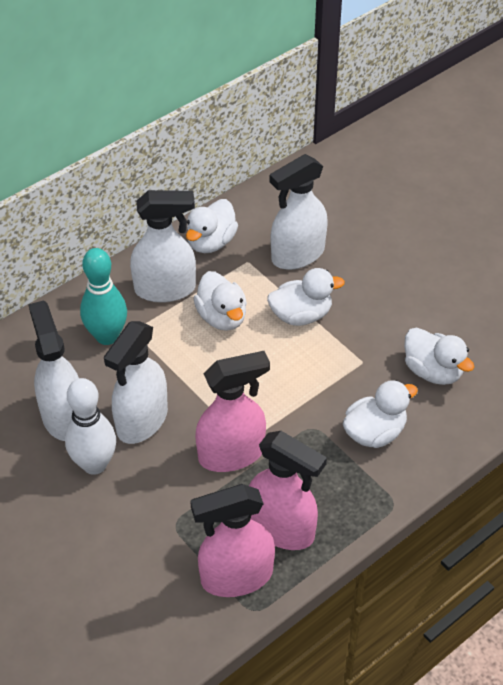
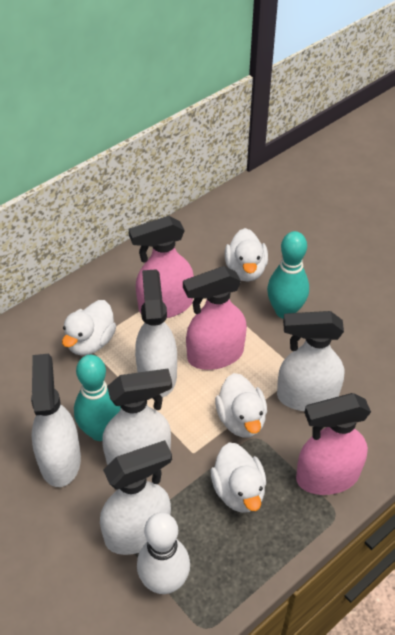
turquoise bowling pin: [80,248,127,345] = 1 -> [74,355,121,441] [267,231,309,319] = 2
white duck: [186,199,238,253] [193,271,247,331] [267,268,345,326] [343,380,418,448] [404,327,474,385] = 5 -> [62,300,116,356] [210,443,266,513] [215,373,267,438] [225,228,268,282] = 4
white spray bottle: [28,300,79,441] [104,321,168,444] [130,190,196,303] [270,154,328,270] = 4 -> [31,354,81,487] [100,440,172,555] [102,369,172,465] [135,269,177,398] [277,311,345,411] = 5

